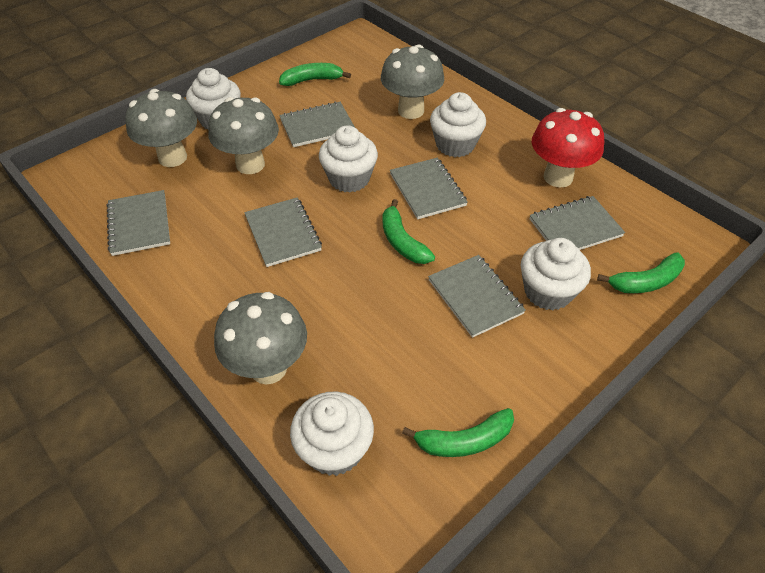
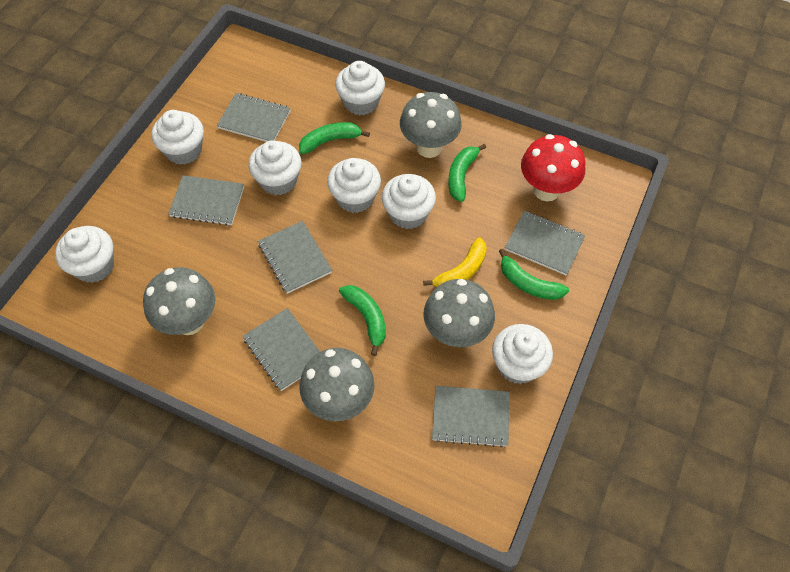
white cupcake: [186,68,241,130] [290,392,374,476] [319,126,378,192] [430,92,486,157] [521,238,591,311] = 5 -> [55,226,114,283] [152,110,204,165] [248,140,302,195] [327,158,381,213] [335,61,385,115] [382,174,436,229] [492,324,553,384] = 7
yellow banana: none = 0 -> [423,238,487,287] = 1

